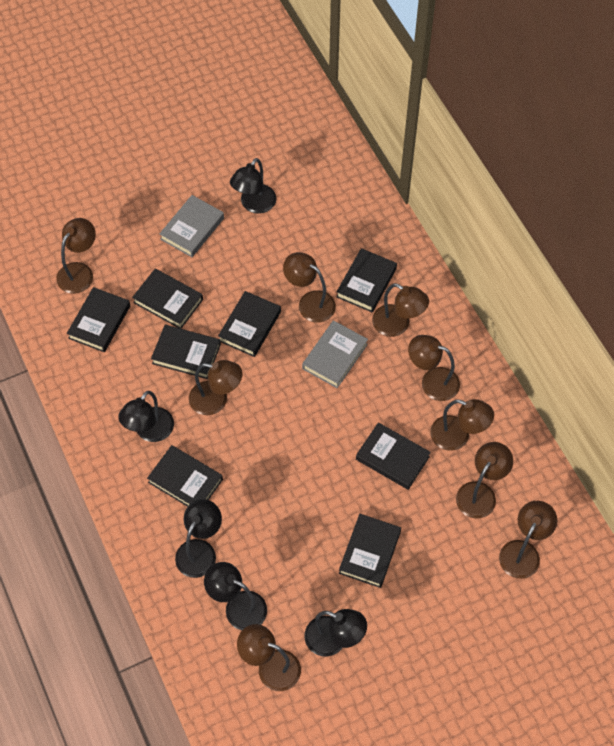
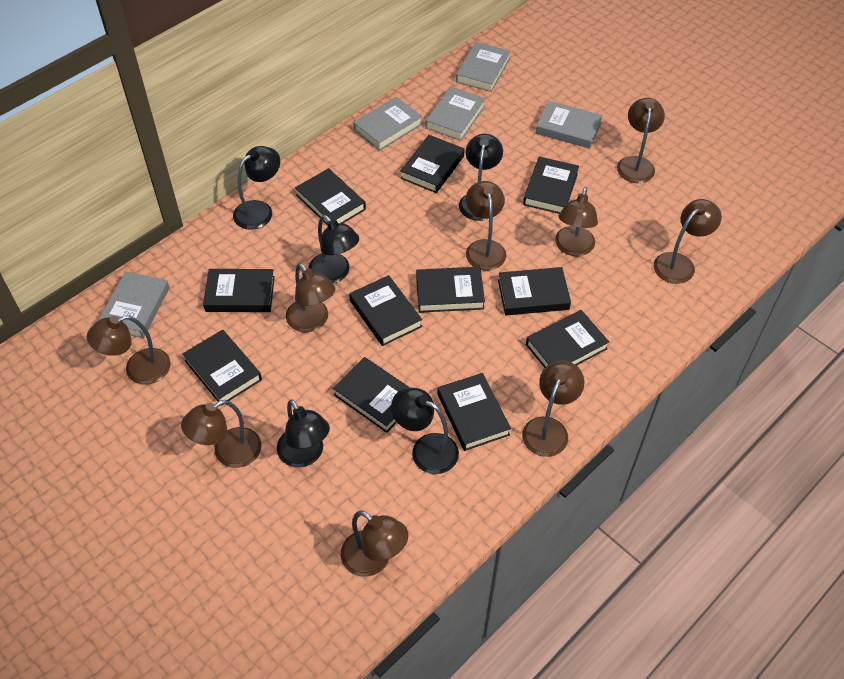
black book: [67,287,130,352] [132,269,203,329] [147,445,223,507] [151,325,221,379] [218,291,281,357] [336,248,397,312] [339,514,401,588] [356,422,431,490] = 8 -> [183,330,262,406] [203,269,275,312] [295,168,366,225] [333,357,410,433] [349,275,422,346] [400,135,465,193] [416,267,485,313] [438,373,511,451] [498,267,571,315] [523,157,579,214] [526,310,609,368] = 11
grey book: [159,195,224,257] [302,320,368,388] = 2 -> [98,271,170,338] [353,97,423,151] [426,87,486,141] [456,42,511,92] [536,101,603,149] = 5

